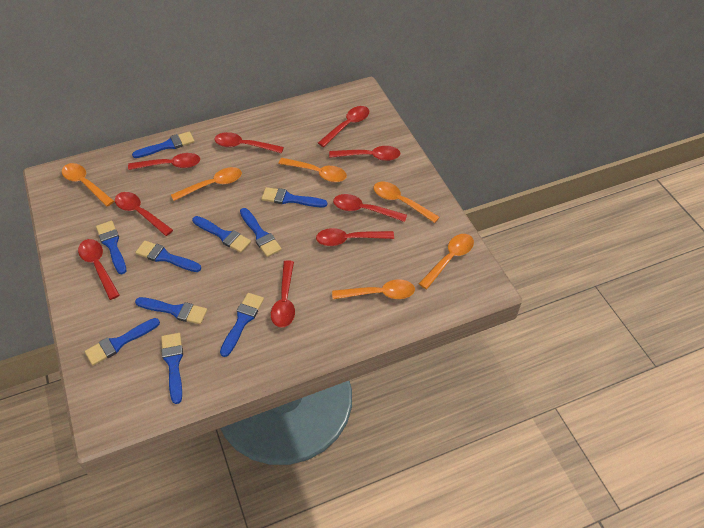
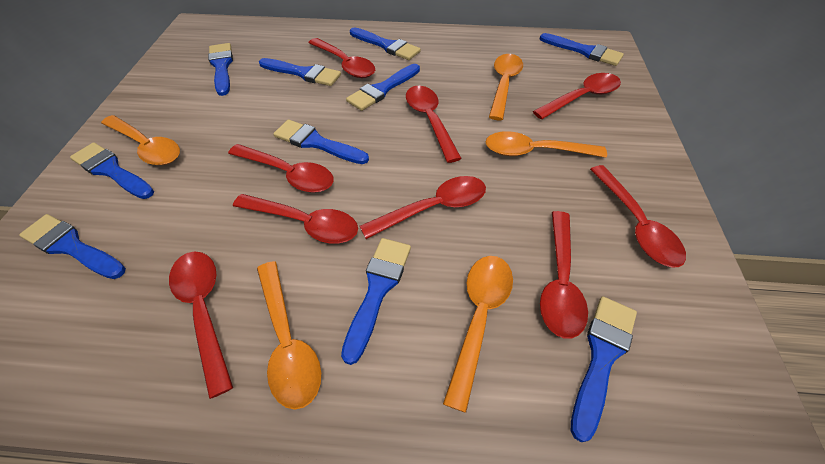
orange spoon: [62,163,114,207] [171,167,242,201] [278,158,347,182] [332,279,415,299] [374,182,440,223] [419,234,474,289] = 6 -> [101,115,180,165] [257,261,321,410] [443,256,513,413] [486,131,607,158] [489,54,523,120] = 5

